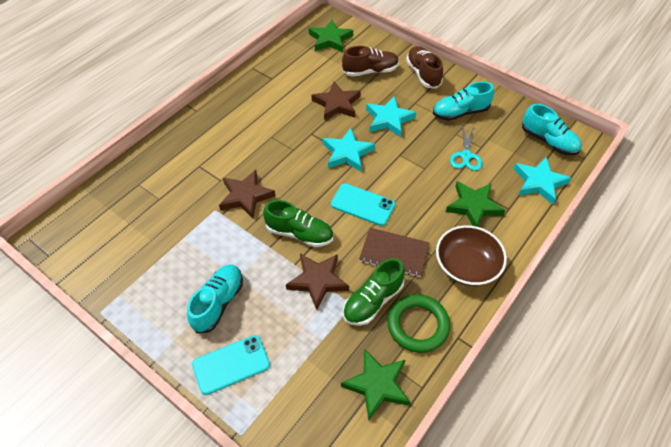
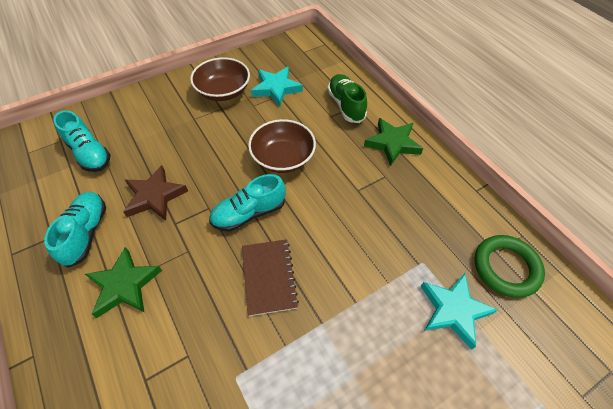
brown bowl: [436,225,507,286] = 1 -> [190,57,250,101] [248,119,316,173] = 2
brown shoe: [342,46,399,77] [406,46,443,89] = 2 -> none = 0
brown star: [219,170,275,218] [286,254,349,310] [312,81,361,120] = 3 -> [123,165,188,221] = 1
green shoe: [263,200,333,247] [343,258,405,326] = 2 -> [327,74,367,123] = 1
green star: [309,20,353,52] [341,349,410,421] [446,181,505,227] = 3 -> [85,247,162,318] [364,118,423,166] = 2
turquoise phone: [192,335,270,395] [331,183,395,226] = 2 -> none = 0
turquoise scissors: [450,125,482,171] = 1 -> none = 0
turquoise star: [322,128,375,172] [366,96,416,137] [514,157,571,205] = 3 -> [251,67,303,107] [420,273,497,350] = 2

